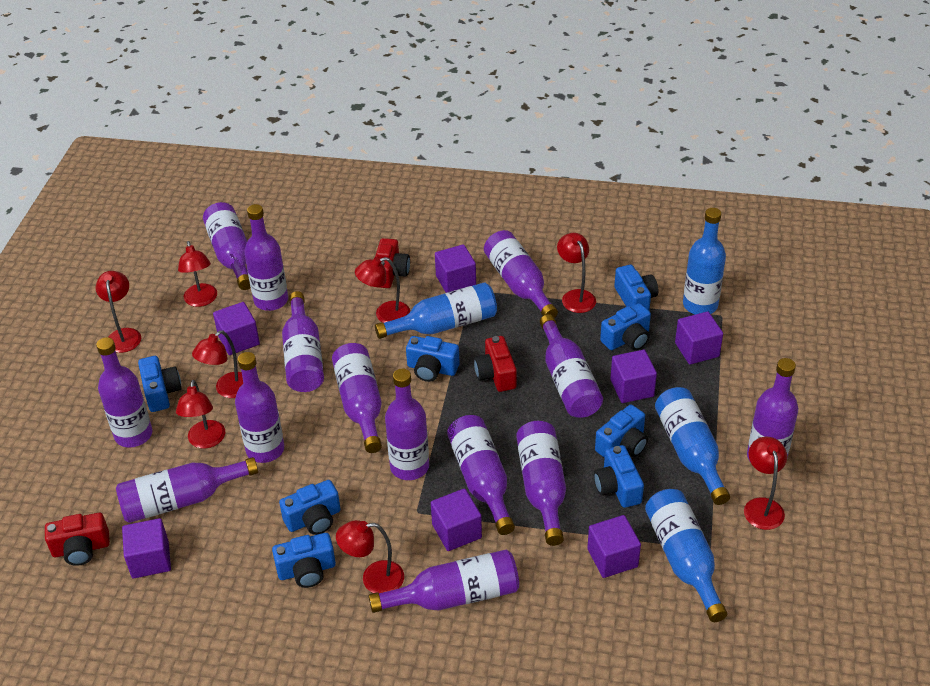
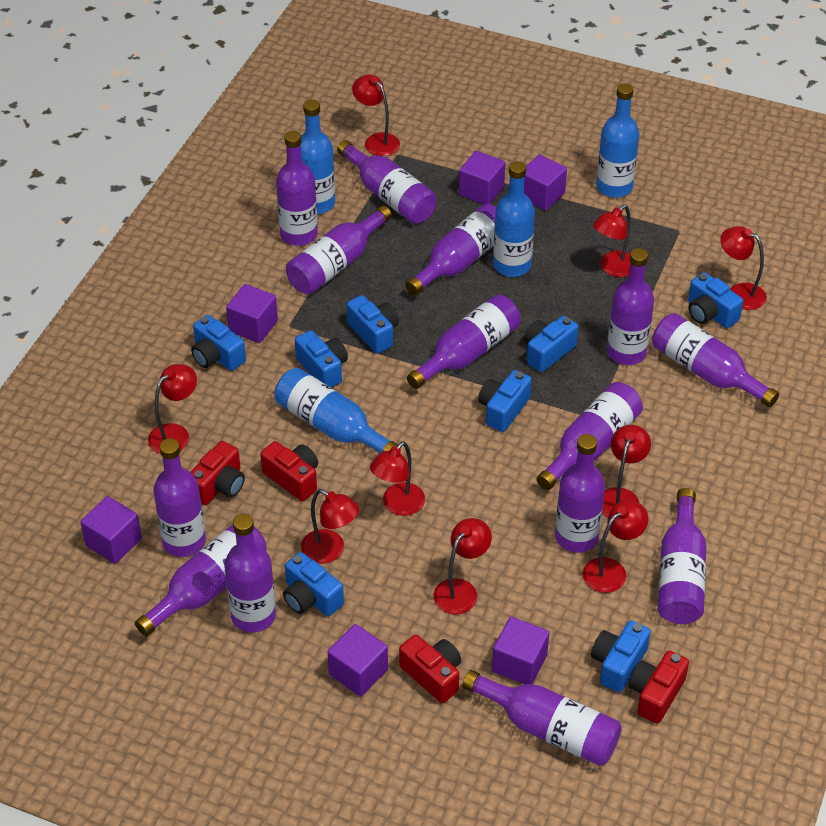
purple cube: [122,518,171,578] [213,302,260,355] [431,488,482,551] [435,244,476,293] [587,515,641,578] [610,350,657,403] [675,311,723,365] = 7 -> [80,496,142,564] [226,284,278,343] [327,624,388,697] [459,151,505,204] [492,617,549,684] [524,154,567,211] = 6
red camera: [45,513,110,566] [375,238,410,288] [474,336,517,392] = 3 -> [190,441,245,505] [260,441,318,501] [399,635,461,703] [628,650,689,724] = 4
red lamp: [96,271,141,353] [176,380,225,449] [178,241,217,307] [192,330,243,398] [336,520,404,593] [355,257,410,323] [557,233,596,313] [744,437,787,530] = 8 -> [148,364,197,454] [301,489,359,564] [352,75,400,156] [370,441,425,516] [433,518,492,614] [583,501,648,593] [593,205,631,277] [602,425,651,518] [720,226,767,310] = 9

